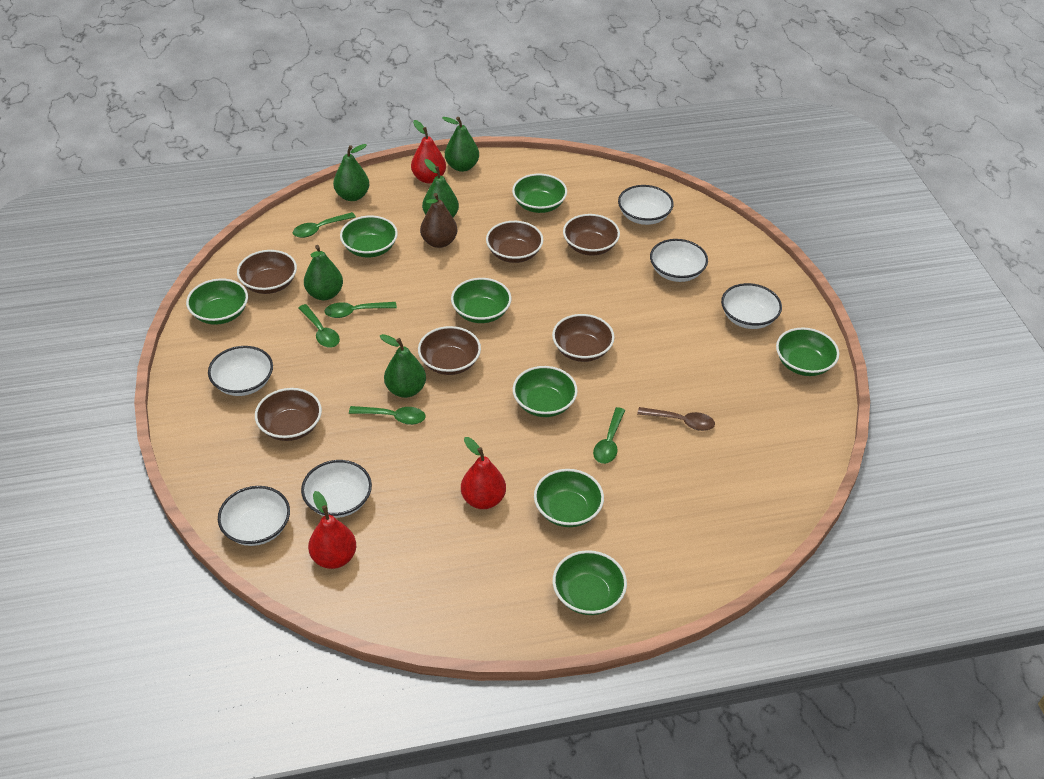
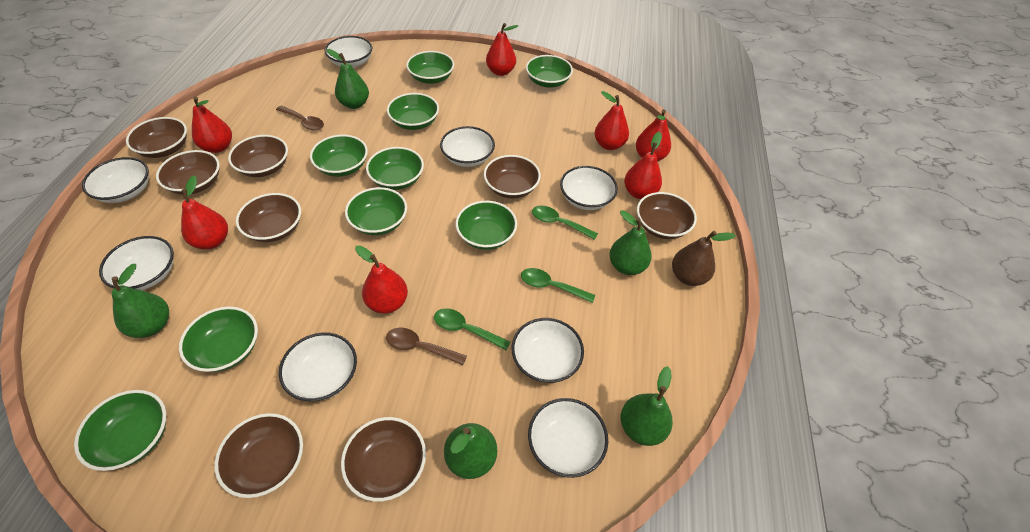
brown bowl: [237,250,297,294] [255,388,322,441] [418,326,481,375] [486,221,543,263] [552,314,615,362] [563,214,620,256] = 6 -> [126,117,187,158] [156,150,220,195] [214,413,303,498] [228,135,288,177] [236,193,301,242] [341,417,426,502] [484,155,541,199] [637,192,697,239] = 8
brown spoon: [637,407,715,431] = 1 -> [276,106,324,131] [386,328,467,365] = 2
green bowl: [186,278,248,325] [340,216,398,258] [451,278,511,323] [512,174,567,213] [513,366,578,417] [534,469,604,527] [553,550,627,615] [776,327,839,376] = 8 -> [74,390,166,471] [179,307,258,372] [310,135,368,177] [345,187,407,235] [366,147,424,190] [387,93,439,130] [406,51,454,84] [456,201,517,250] [526,55,573,88] = 9
green spoon: [293,212,356,238] [298,304,340,348] [324,302,397,318] [349,406,426,425] [593,407,625,464] = 5 -> [434,308,510,350] [521,268,595,303] [532,206,598,240] = 3
red pear: [308,491,356,569] [411,120,446,183] [461,437,506,509] = 3 -> [181,175,228,249] [192,96,232,153] [355,245,408,314] [486,23,518,76] [595,91,629,150] [624,132,662,199] [636,109,671,161] = 7
white bowl: [208,346,273,396] [218,486,290,546] [301,460,372,518] [618,185,674,225] [650,239,708,282] [721,283,782,329] = 6 -> [82,157,149,203] [99,236,174,290] [279,332,357,401] [324,36,372,68] [440,126,495,167] [511,318,584,383] [528,398,608,478] [560,166,618,210] = 8

